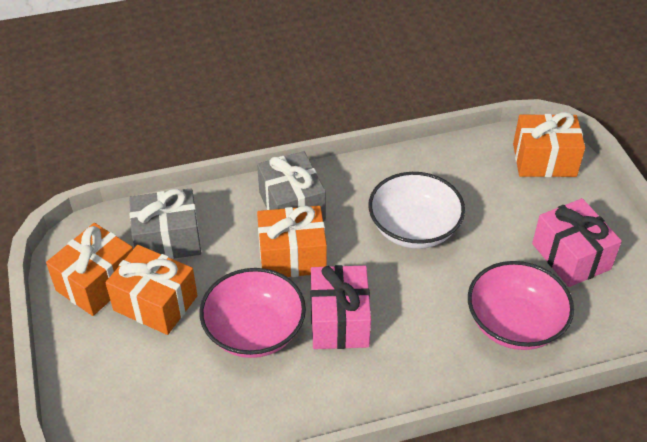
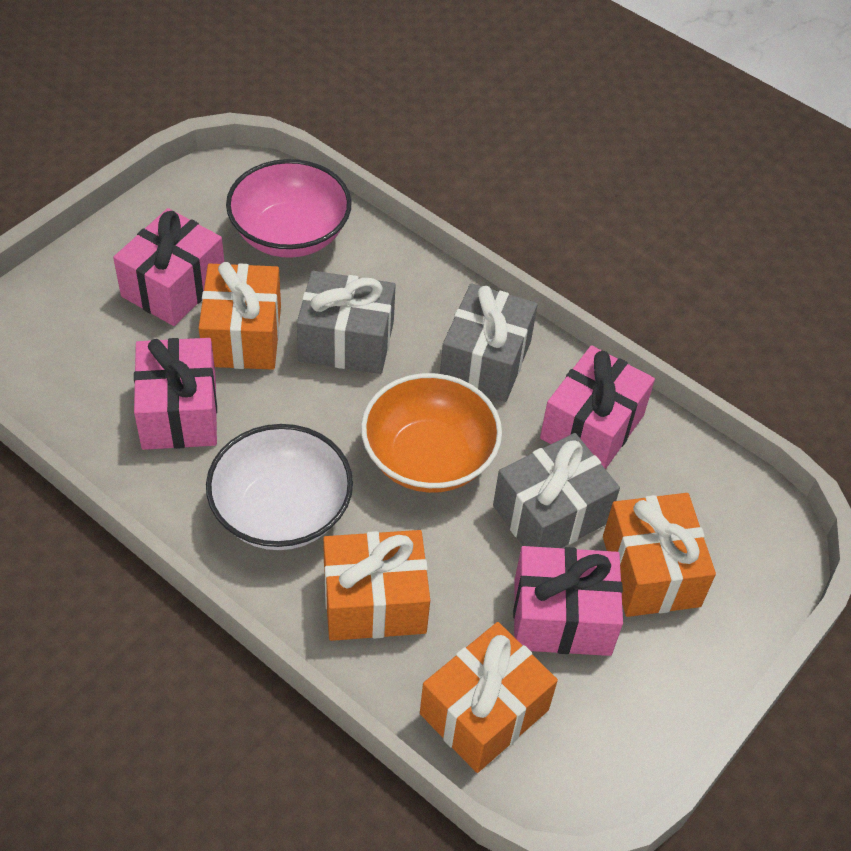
grey gift: [129,188,201,259] [257,151,326,221] = 2 -> [297,271,396,374] [440,283,538,402] [493,433,620,548] = 3
orange bowl: none = 0 -> [361,373,502,493] = 1
pink bowl: [200,268,306,358] [468,261,574,350] = 2 -> [226,159,352,258] = 1
pink gift: [311,265,371,349] [532,198,622,287] = 2 -> [113,208,224,326] [134,338,217,450] [513,546,623,656] [540,345,655,469] = 4

